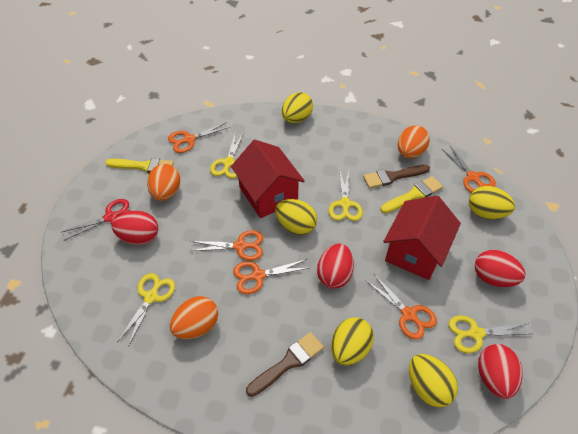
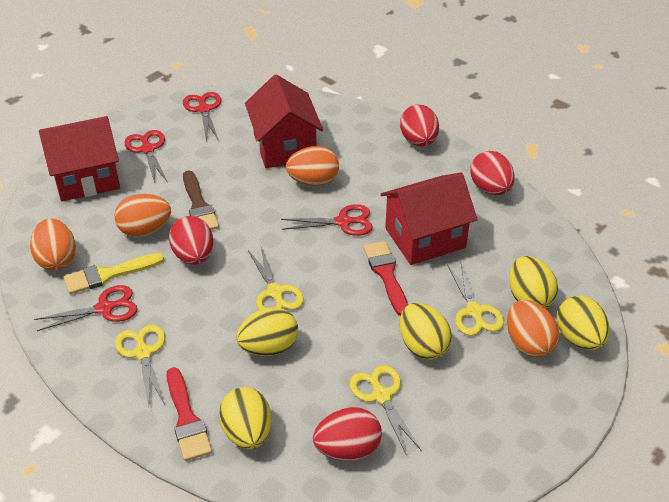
brown brush: [246,332,324,397] [363,164,430,189] = 2 -> [183,170,219,230] = 1
orange egg: [147,164,180,201] [170,296,218,339] [398,125,430,158] = 3 -> [30,218,76,270] [114,194,171,237] [286,146,339,186] [507,300,559,358] = 4
orange scissors: [168,122,230,153] [190,230,263,261] [233,259,309,294] [366,274,437,340] [442,146,496,193] = 5 -> none = 0
red brush: none = 0 -> [167,367,212,461] [363,241,408,316] = 2
red house: [231,140,305,218] [383,196,461,280] = 2 -> [39,116,120,202] [245,74,323,168] [380,172,477,265] = 3
red scissors: [62,199,131,241] = 1 -> [34,285,138,331] [124,130,167,183] [183,92,221,141] [281,204,373,236] = 4
yellow brush: [105,158,174,173] [380,176,443,214] = 2 -> [64,253,164,294] = 1

